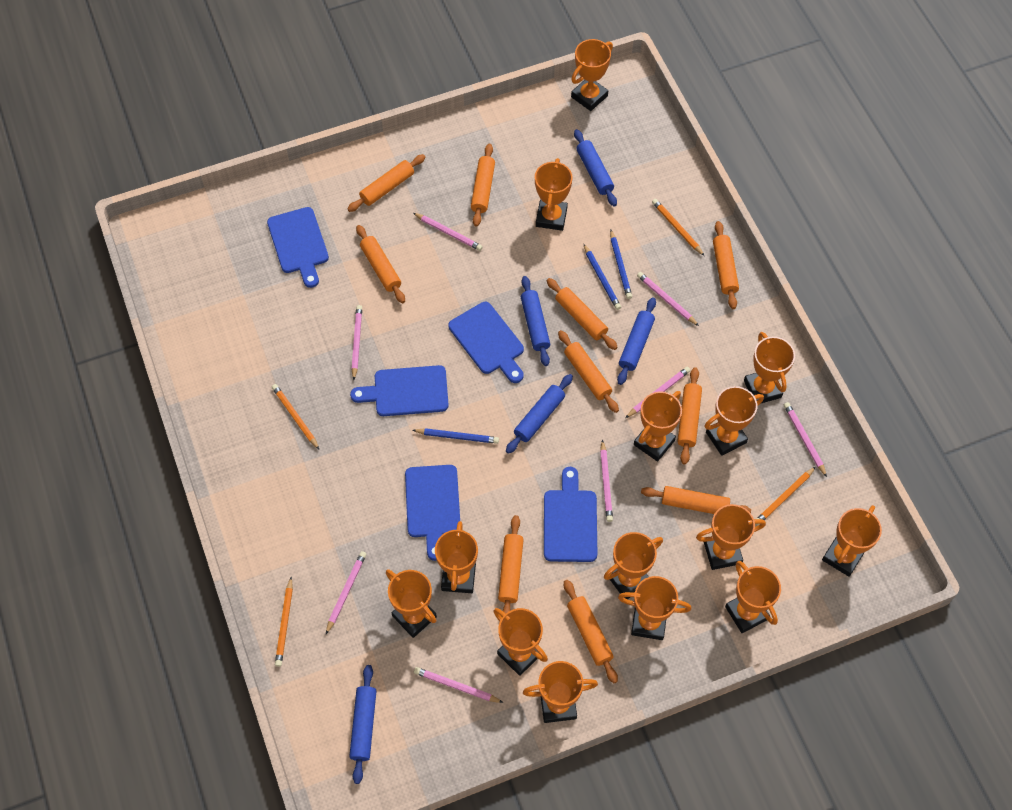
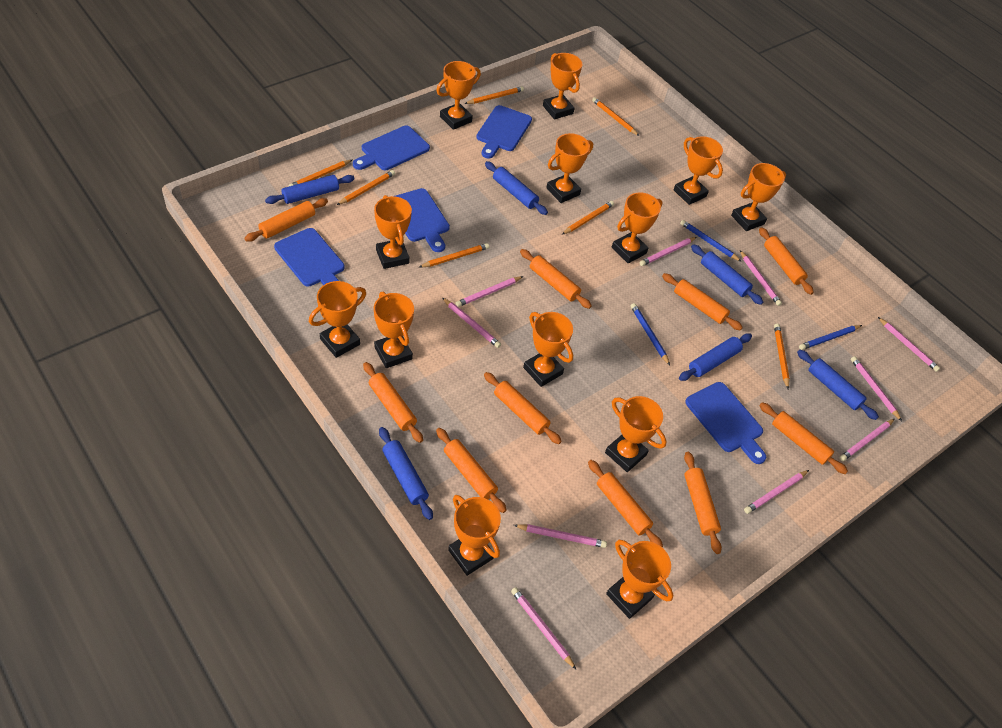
blue rolling pin: [349,665,376,784] [506,374,573,454] [521,276,550,366] [574,129,617,206] [617,297,656,385] = 5 -> [265,175,355,204] [379,427,433,520] [485,161,548,215] [679,333,752,381] [691,244,763,305] [797,350,879,420] = 6
orange pencil: [272,384,319,449] [275,577,293,667] [652,199,704,256] [756,467,816,525] = 4 -> [288,160,352,186] [337,170,395,205] [419,243,489,267] [464,86,524,104] [562,201,614,235] [592,97,639,136] [774,324,790,389] = 7
orange trophy: [386,569,437,638] [435,521,478,593] [493,608,548,676] [523,661,598,723] [535,158,573,231] [571,39,613,111] [604,532,663,599] [618,576,691,640] [634,391,682,461] [696,504,766,570] [704,386,764,456] [725,561,781,633] [744,332,795,403] [822,505,882,577] = 14 -> [309,281,366,358] [374,195,412,269] [374,292,414,368] [436,61,481,130] [448,495,501,576] [523,312,573,387] [543,53,582,119] [546,133,593,203] [605,396,667,472] [606,540,673,619] [612,192,663,263] [674,136,723,205] [731,163,786,231] = 13
pink pencil: [326,551,366,634] [351,305,362,380] [413,213,483,251] [414,667,504,703] [600,439,613,522] [625,367,691,418] [637,272,699,326] [784,402,827,477] = 8 -> [443,298,501,348] [455,276,523,307] [511,587,576,669] [514,524,607,548] [640,237,697,266] [740,250,782,306] [744,470,809,514] [839,419,895,461] [851,356,902,421] [878,317,940,372] = 10

